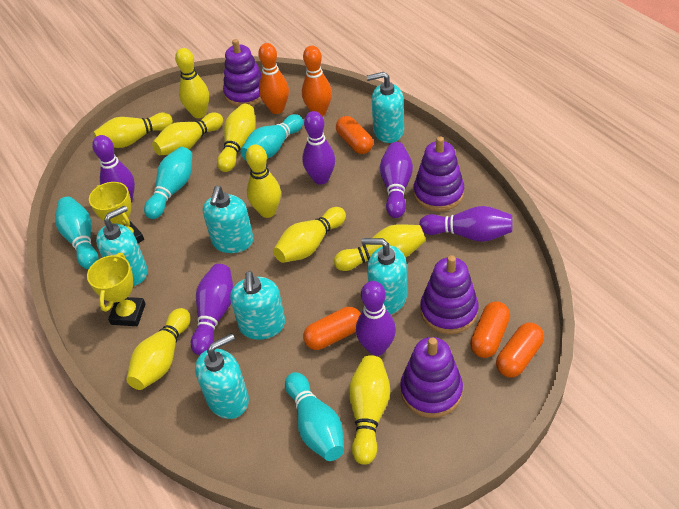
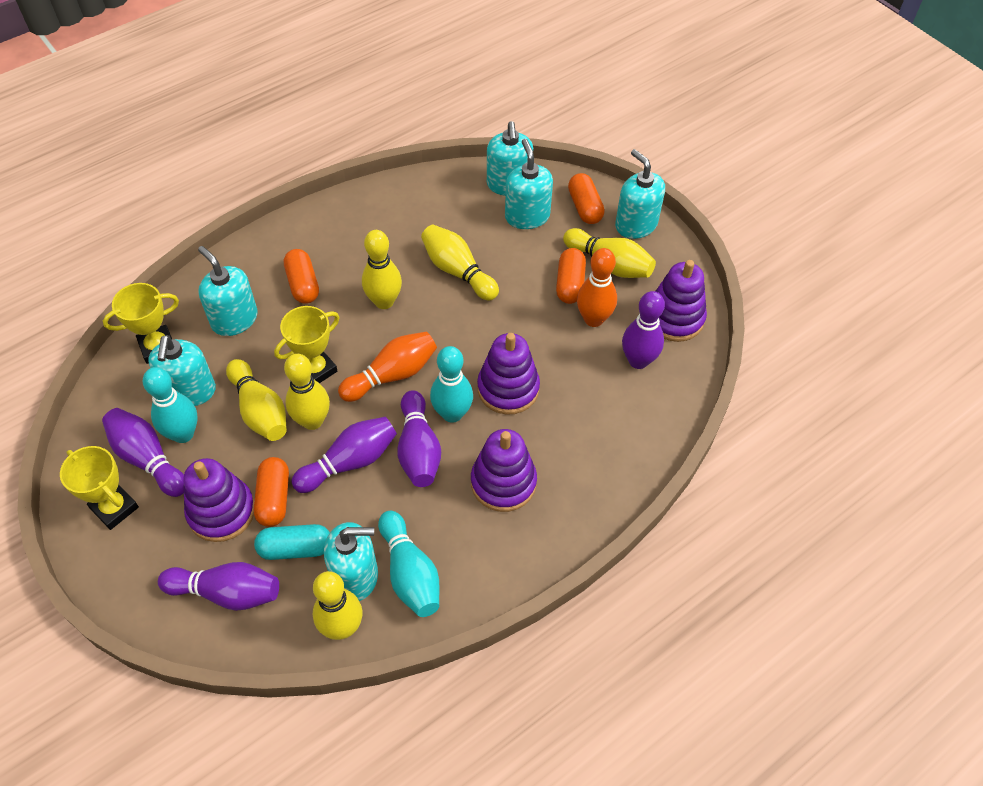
purple bowling pin: [92,135,135,203] [191,264,233,355] [302,111,335,185] [356,281,396,356] [380,142,413,218] [419,206,513,242] = 6 -> [102,408,184,497] [158,562,279,611] [291,417,397,493] [397,390,441,487] [622,291,665,369] = 5
turquoise bowling pin: [55,197,99,269] [144,147,192,219] [241,114,303,160] [285,372,344,461] = 4 -> [143,367,198,443] [378,511,440,617] [430,346,473,423] = 3
turquoise capsule: none = 0 -> [254,524,330,560] = 1
yellow bowling pin: [93,112,173,148] [126,308,191,390] [152,112,223,155] [175,48,209,118] [217,104,256,172] [246,144,281,218] [273,207,346,263] [334,224,426,271] [349,355,390,465] = 9 -> [226,359,287,441] [284,354,330,430] [313,571,362,640] [362,230,402,309] [421,224,499,301] [563,228,656,278] = 6
yellow trophy: [87,253,146,326] [89,182,144,243] = 2 -> [60,446,139,530] [103,283,179,364] [274,306,340,383] = 3

